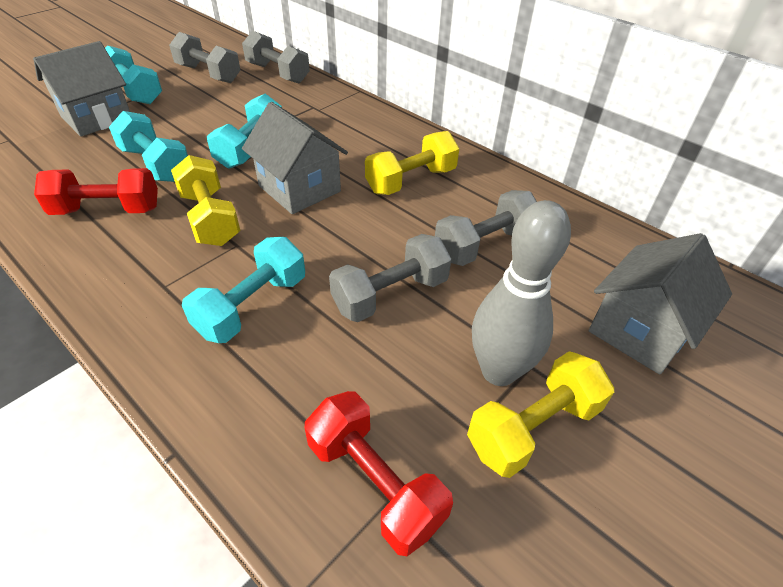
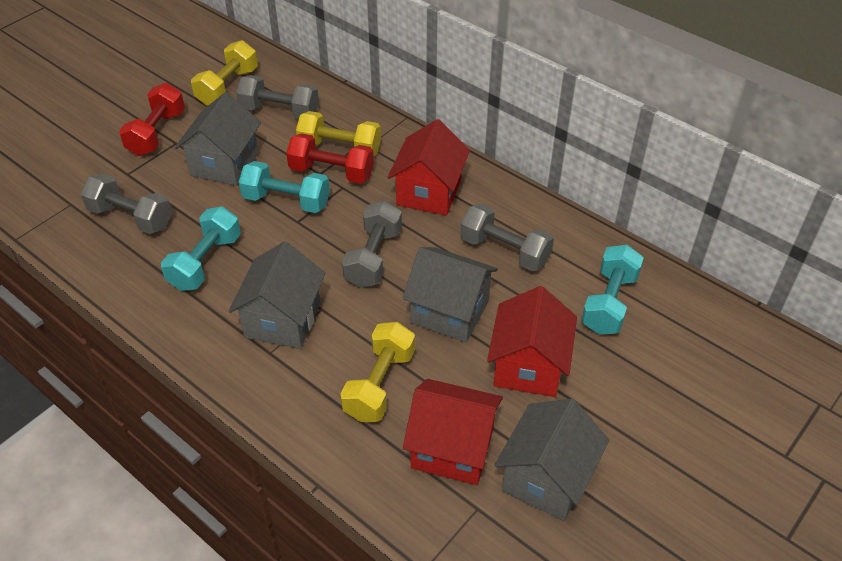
grey bowling pin: [472,200,571,386] = 1 -> none = 0
grey house: [33,41,130,137] [242,102,348,214] [589,233,732,375] = 3 -> [175,92,261,186] [228,241,325,349] [403,247,498,343] [495,399,609,521] = 4
red house: none = 0 -> [388,119,470,216] [403,379,503,485] [487,286,577,397] = 3
turquoise dumbbell: [105,45,162,104] [109,111,188,182] [182,237,305,343] [207,94,282,169] = 4 -> [161,206,241,291] [239,161,330,213] [581,245,644,334] = 3

